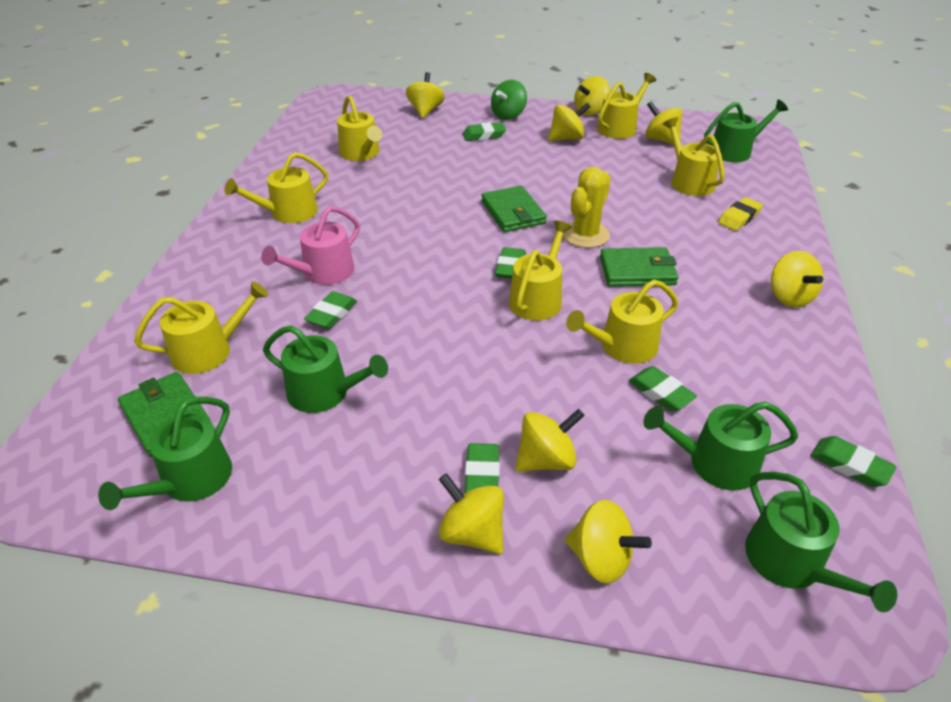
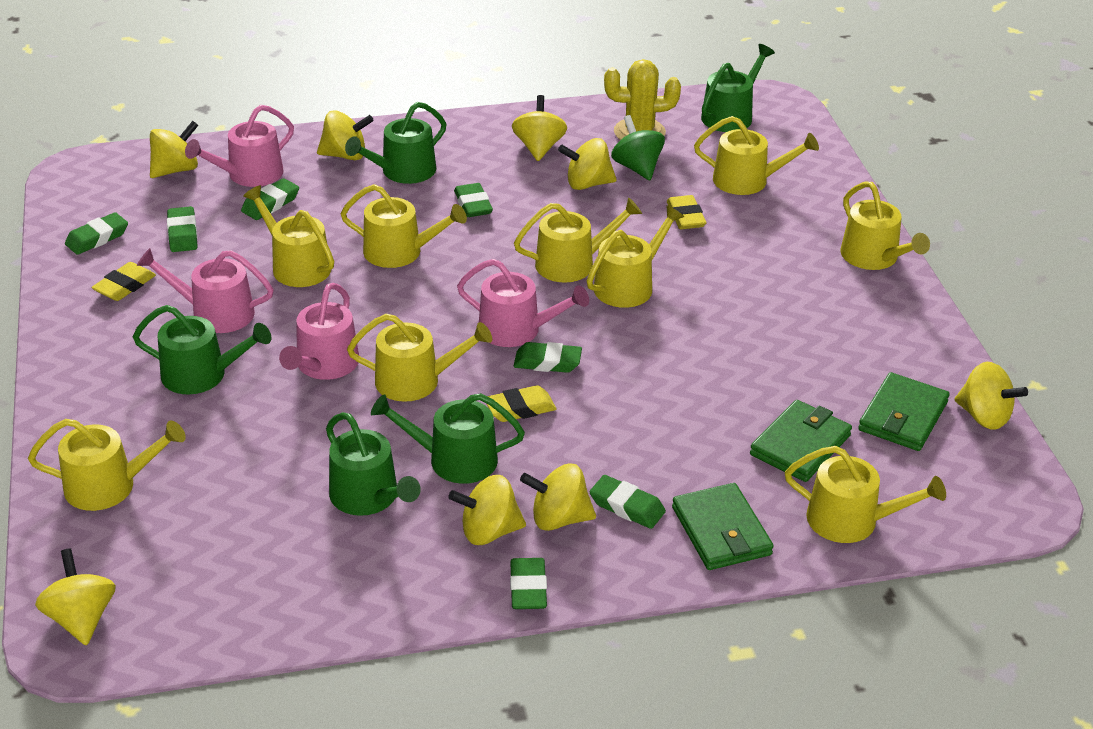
green eraser: [304,291,357,329] [463,122,506,141] [465,443,500,493] [495,247,526,279] [628,366,697,411] [811,436,896,487] = 6 -> [65,212,128,255] [167,206,198,252] [241,178,299,220] [454,183,493,217] [510,558,547,609] [514,342,582,373] [590,475,666,529] = 7
pink watering can: [261,206,360,285] = 1 -> [137,248,274,333] [185,105,294,187] [279,283,359,380] [457,259,589,347] = 4
yellow eraser: [718,197,763,231] = 1 -> [91,262,156,301] [487,385,556,422] [667,195,706,229] = 3
yellow watering can: [134,281,269,374] [225,152,328,223] [337,95,382,161] [509,220,572,321] [566,280,678,364] [598,73,656,139] [663,117,725,196] = 7 -> [28,419,186,511] [243,185,334,287] [340,184,467,268] [347,314,492,402] [514,198,642,283] [587,205,684,308] [694,116,819,195] [785,446,946,543] [840,182,930,270] = 9

